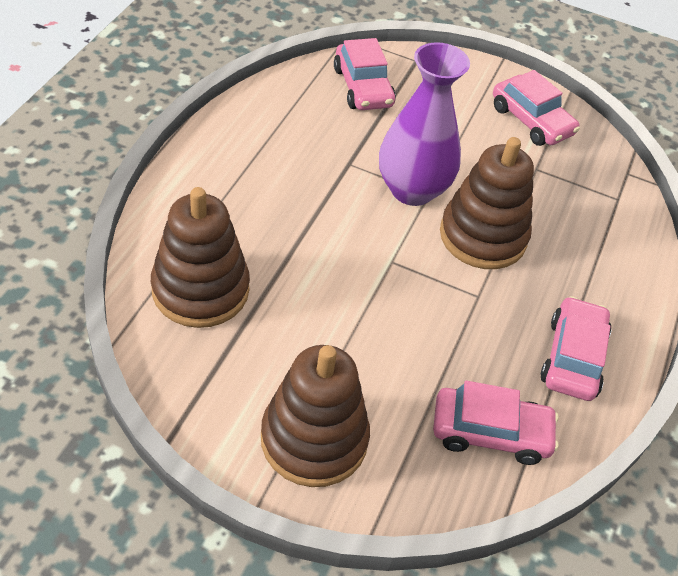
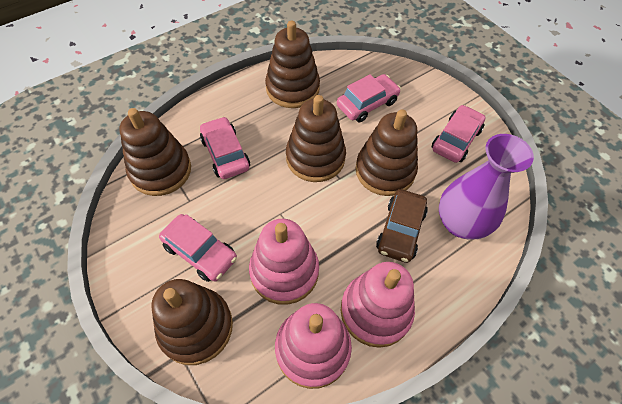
brown car: none = 0 -> [376,189,428,263] = 1
brown stacking toy: [151,187,250,328] [261,345,370,487] [440,137,534,269] = 3 -> [119,108,191,196] [151,279,233,365] [265,21,320,108] [286,95,346,182] [356,109,418,196] = 5
pink stacking toy: none = 0 -> [249,219,319,305] [275,303,352,389] [341,262,415,348] = 3

